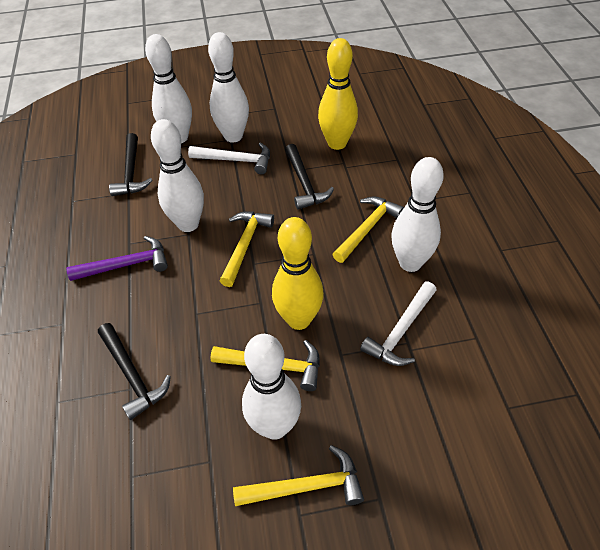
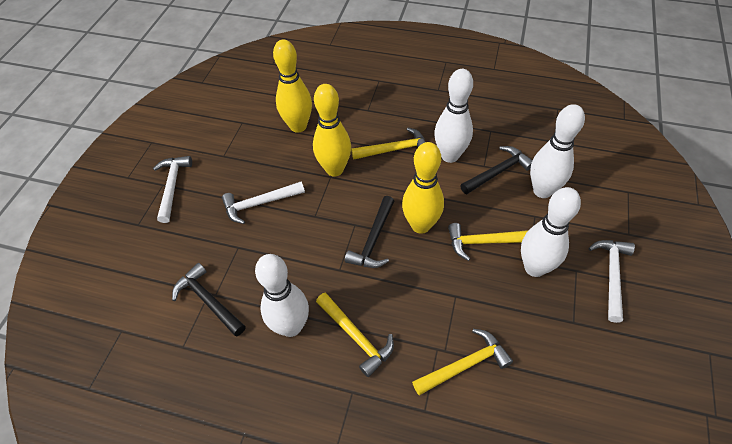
purple hammer: [66,236,168,281] = 1 -> none = 0
white bowling pin: [145,34,192,143] [151,119,204,232] [208,32,249,142] [242,334,301,440] [391,157,444,272] = 5 -> [255,254,309,337] [434,69,473,163] [521,187,581,277] [530,104,585,198] = 4
white hammer: [188,142,270,174] [360,282,436,366] = 2 -> [153,156,192,223] [222,181,305,224] [588,240,635,323] = 3
yellow bowling pin: [272,217,324,330] [318,38,358,150] = 2 -> [273,40,312,133] [313,84,351,176] [402,142,444,234] = 3

